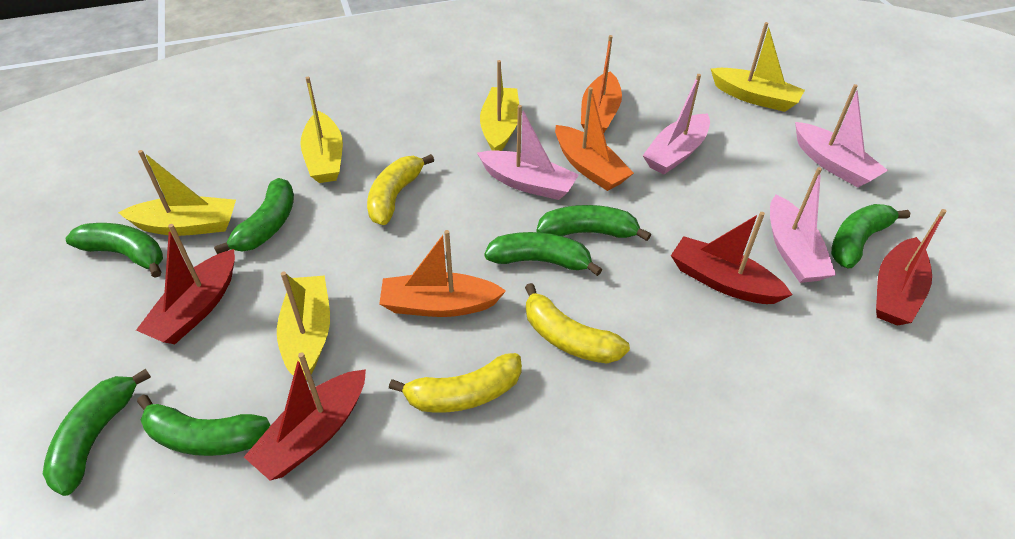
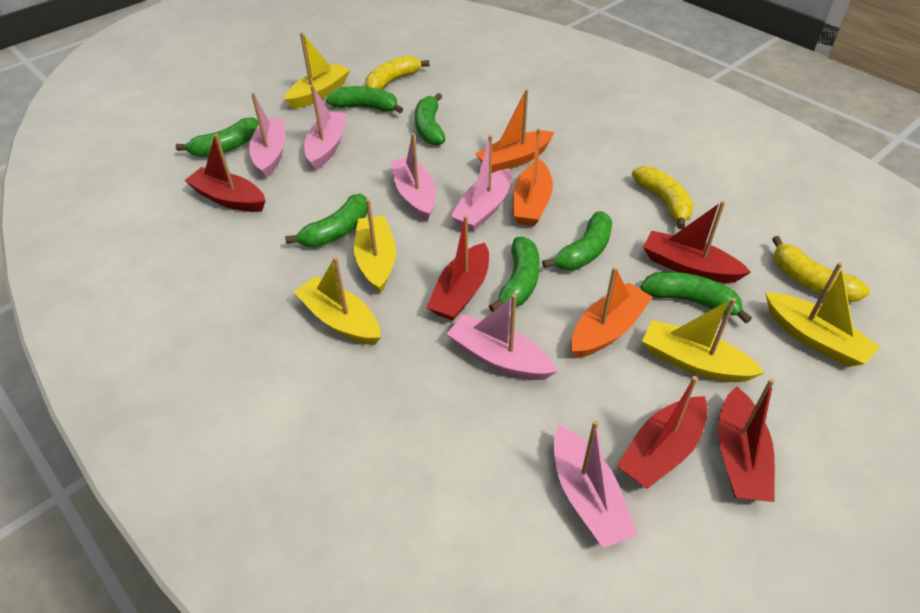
pink boat: [477,105,579,200] [643,74,710,174] [770,167,836,283] [795,84,888,188] = 4 -> [249,93,286,178] [304,85,347,170] [391,133,436,221] [447,294,557,380] [450,135,511,231] [554,420,637,548] = 6
red boat: [136,224,235,344] [244,352,366,480] [671,212,792,304] [876,209,947,326] = 4 -> [184,134,265,212] [426,215,489,321] [617,376,708,489] [643,201,751,283] [718,379,775,502] = 5

